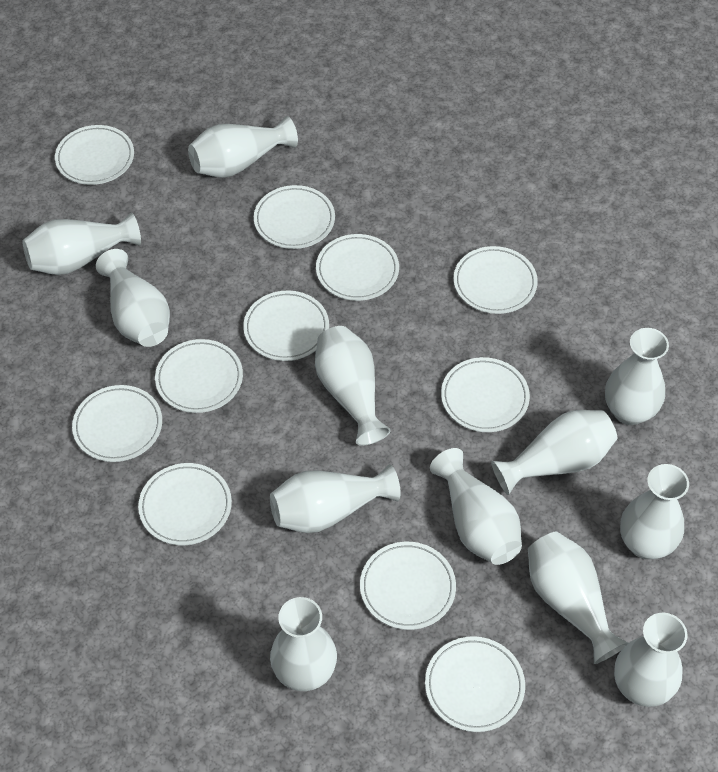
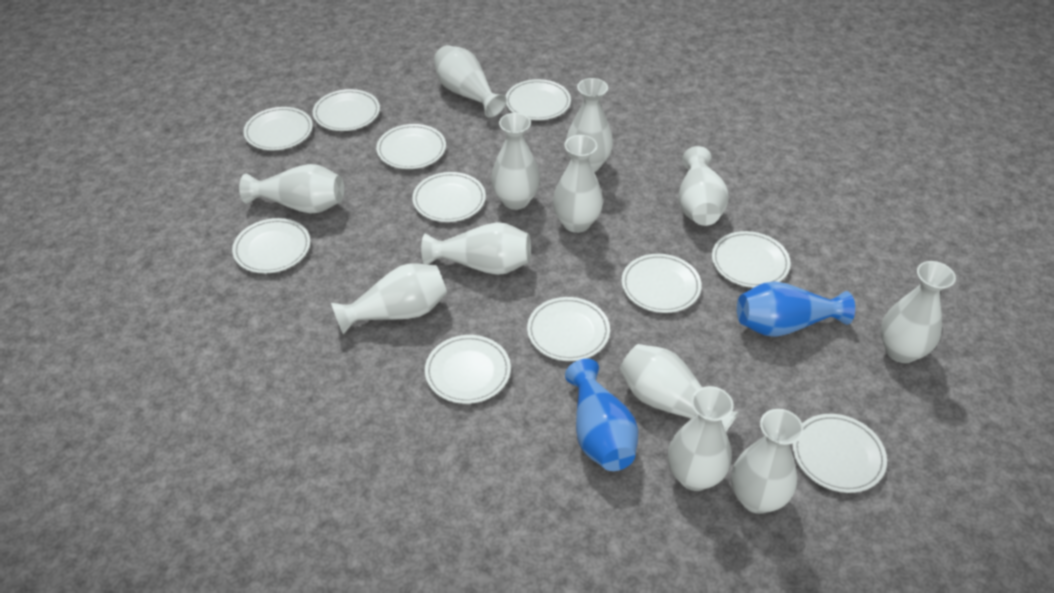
blue vase: none = 0 -> [565,359,638,471] [737,281,855,337] = 2

